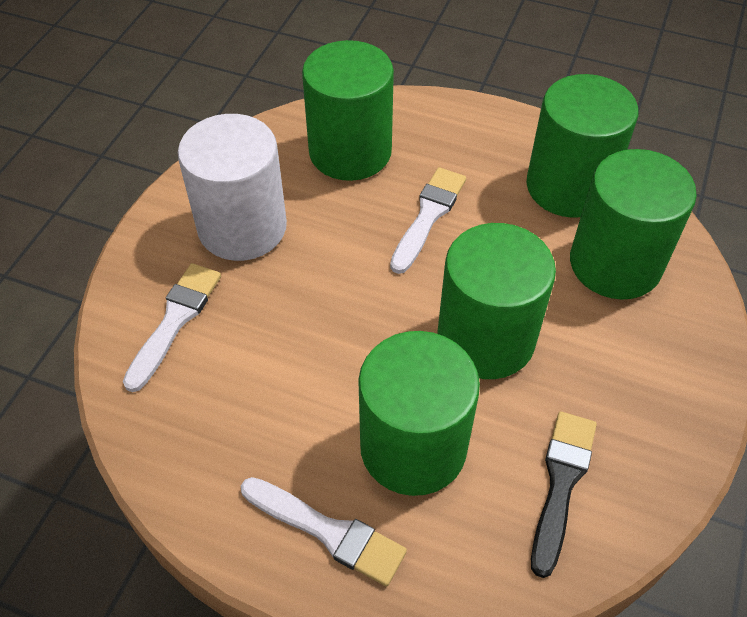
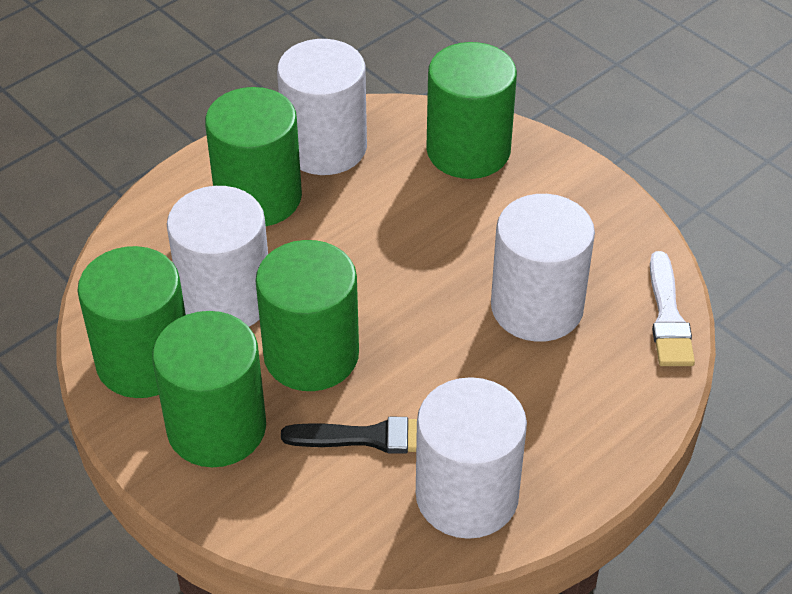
white brush: [123,263,221,392] [241,477,407,586] [390,167,466,274] = 3 -> [650,251,695,366] = 1
white cylinder: [178,114,287,261] = 1 -> [167,186,268,327] [277,39,367,175] [416,377,527,539] [491,194,595,342] = 4

